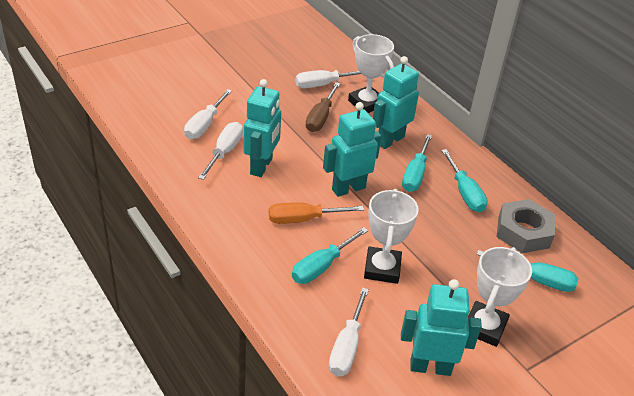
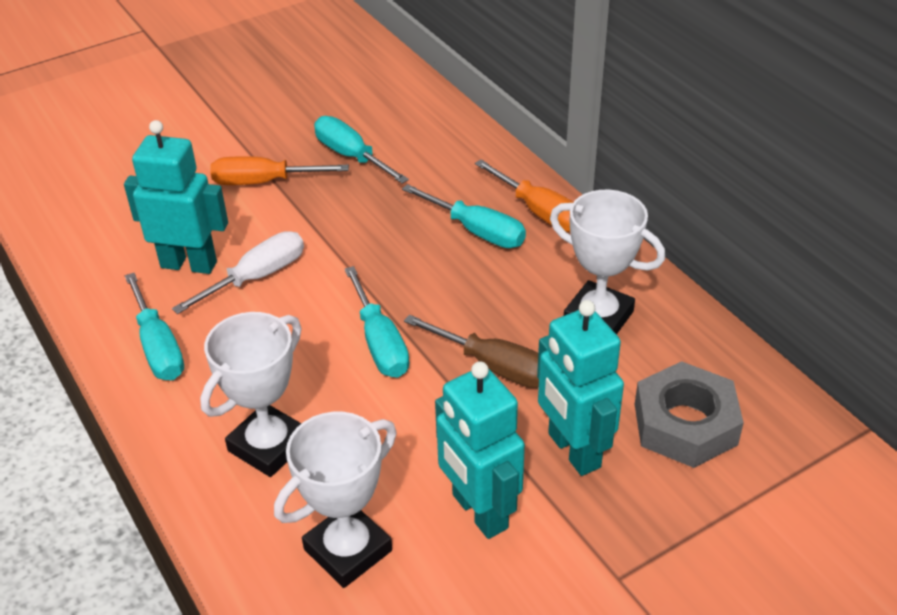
orange screwdriver: [269,202,364,224] = 1 -> [210,156,349,185] [475,160,573,232] = 2
turquoise robot: [244,79,281,177] [323,102,381,197] [373,56,419,149] [401,279,482,376] = 4 -> [124,120,228,274] [435,361,525,539] [537,300,624,476] = 3
white screwdriver: [184,89,232,139] [198,122,243,180] [295,70,361,88] [329,288,369,376] = 4 -> [172,231,304,314] = 1

